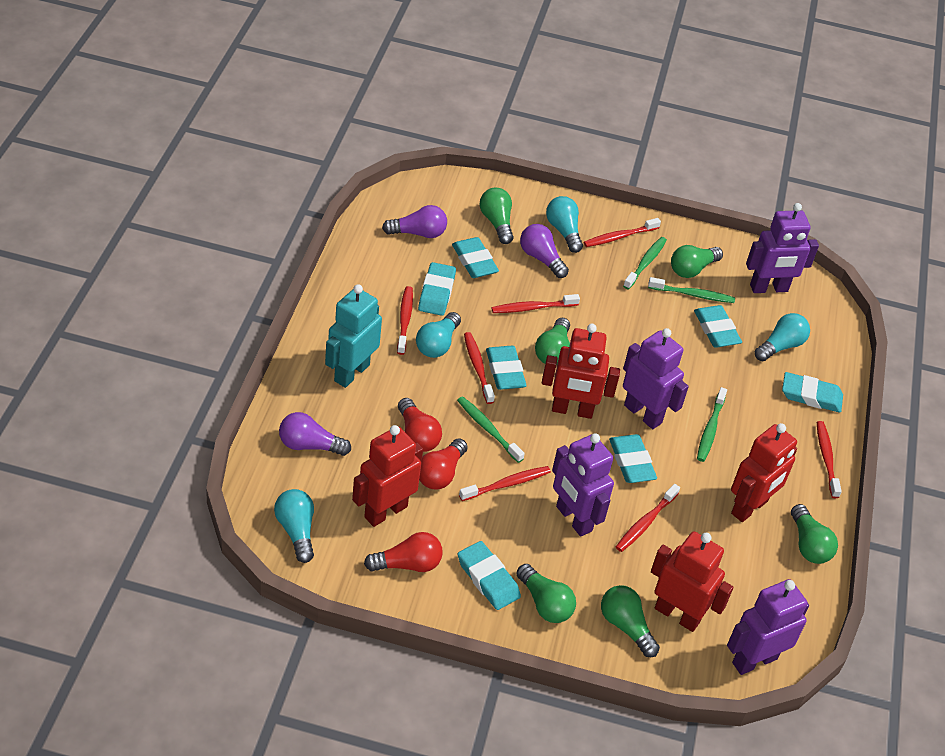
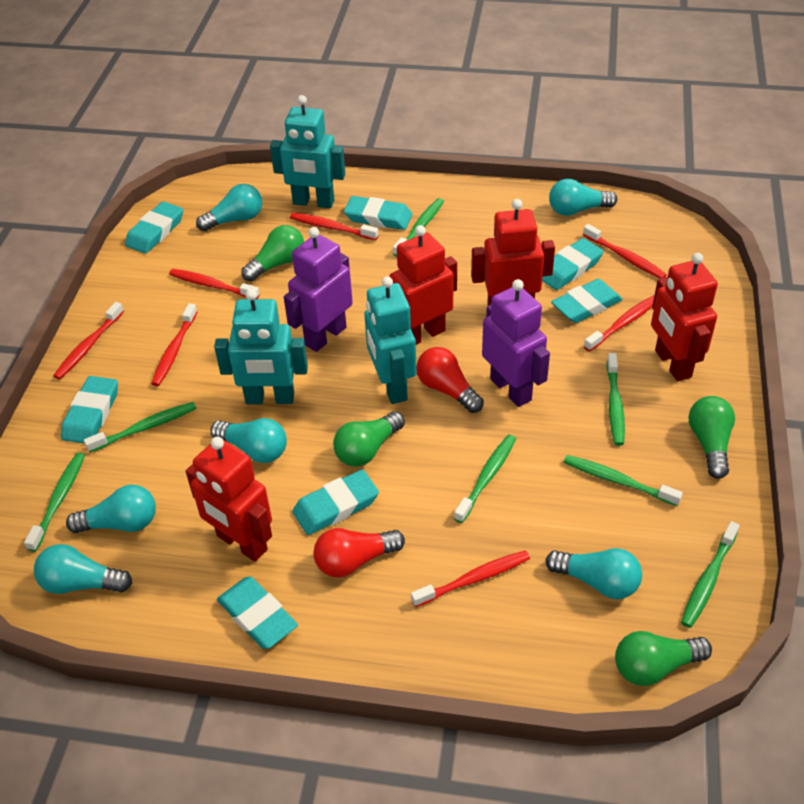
green light bulb: [480,188,513,244] [516,564,576,623] [535,318,570,364] [601,585,660,657] [671,245,723,278] [791,504,838,564] = 6 -> [241,225,304,282] [333,411,405,467] [615,631,712,686] [689,396,735,479] = 4
green toothbrush: [457,396,525,463] [623,237,667,289] [648,277,735,303] [697,387,727,462] = 4 -> [24,453,85,552] [84,402,196,453] [393,198,444,257] [454,435,516,523] [564,455,683,506] [606,353,625,446] [681,521,740,628] = 7
purple light bulb: [279,412,351,456] [382,205,447,238] [520,224,569,278] = 3 -> none = 0
purple robot: [552,433,614,537] [623,328,689,429] [727,579,809,675] [746,203,819,293] = 4 -> [284,227,353,352] [482,279,550,407] = 2
red light bulb: [364,532,443,572] [398,398,442,452] [419,438,468,490] = 3 -> [313,528,405,578] [416,347,484,413] = 2
turquoise light bulb: [274,489,314,563] [416,312,461,358] [546,196,583,253] [755,313,810,361] = 4 -> [34,544,132,594] [66,485,156,533] [196,184,262,231] [211,418,287,463] [545,548,642,599] [549,179,617,216] = 6
turquoise robot: [325,284,382,388] = 1 -> [214,289,308,404] [270,95,345,208] [364,276,417,404] = 3

